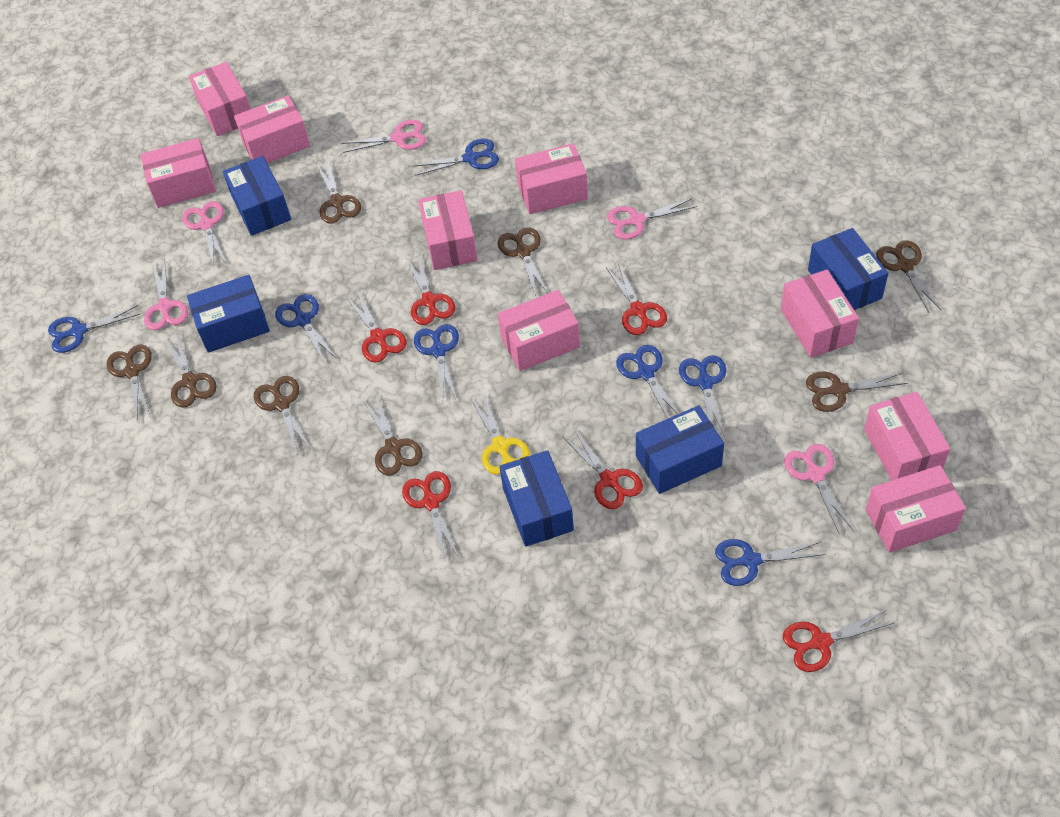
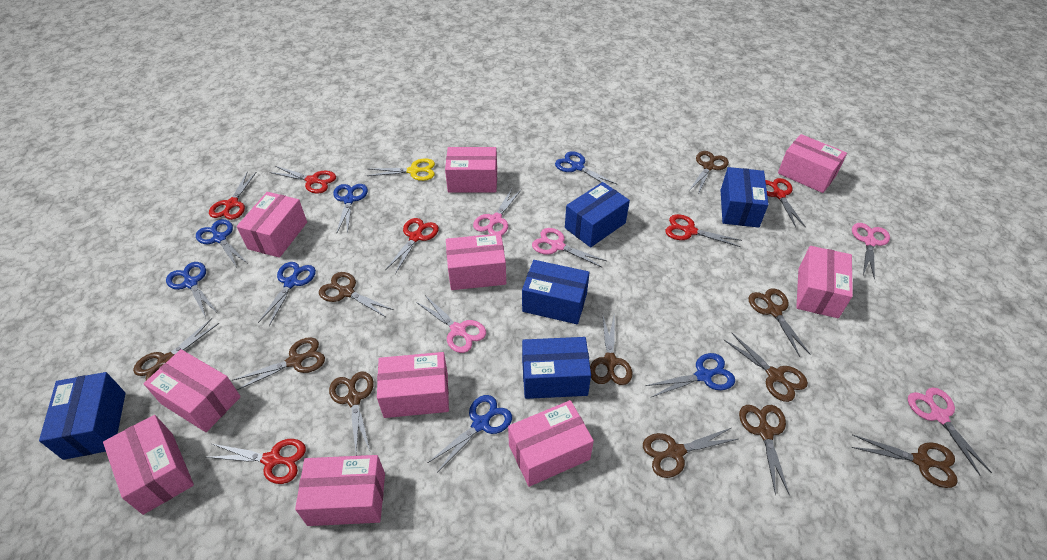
brown scissors: [107,345,152,419] [165,333,217,407] [254,376,310,454] [316,161,361,223] [363,396,423,476] [497,227,548,296] [806,372,908,412] [876,240,942,314] = 8 -> [133,318,219,380] [232,337,325,390] [319,272,394,317] [329,371,374,454] [590,313,632,385] [643,428,738,478] [689,151,729,194] [723,332,808,402] [739,405,790,496] [749,288,811,357] [851,434,958,488] = 11
pink box: [140,138,216,208] [189,62,251,136] [234,95,310,163] [418,190,478,270] [498,290,580,371] [515,143,588,214] [781,270,859,358] [864,392,950,480] [866,465,966,553] = 9 -> [103,415,194,515] [143,349,241,432] [237,192,307,258] [295,455,385,526] [377,352,449,418] [445,147,497,192] [446,233,506,290] [508,400,594,487] [778,134,847,193] [796,246,853,318] = 10

